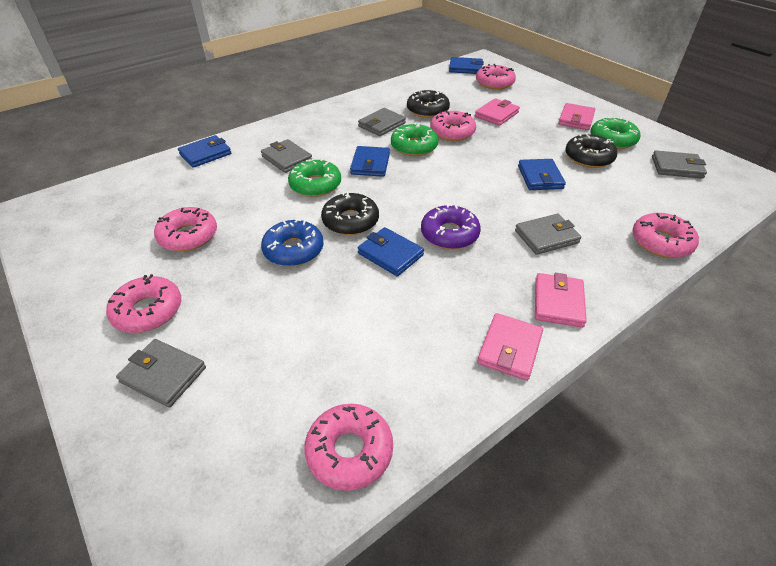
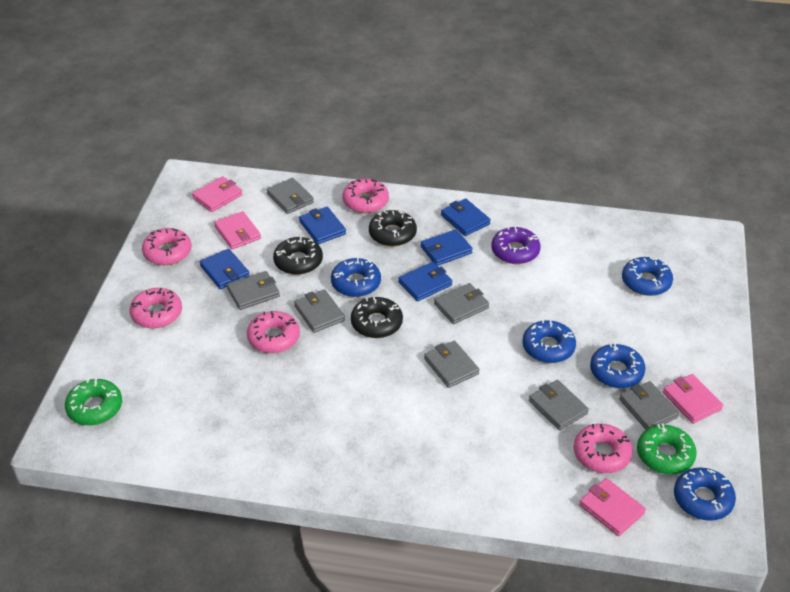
blue donut: [261,219,324,266] = 1 -> [331,258,381,297] [522,320,576,363] [590,343,646,388] [622,257,673,296] [674,468,736,521] = 5
green donut: [288,159,341,197] [391,123,439,156] [590,117,641,149] = 3 -> [65,379,122,425] [637,423,697,474] = 2
grey wallet: [116,339,206,408] [261,139,312,173] [358,108,406,136] [515,214,582,255] [652,150,707,179] = 5 -> [227,271,280,310] [266,178,314,214] [294,289,345,333] [424,341,480,388] [434,283,489,324] [529,380,589,430] [619,381,679,430] = 7
pink donut: [106,274,181,333] [154,207,217,251] [304,404,393,491] [430,110,476,141] [476,64,516,89] [632,213,699,258] = 6 -> [130,288,182,328] [142,228,191,265] [247,311,300,353] [342,179,389,213] [574,424,633,473] = 5

